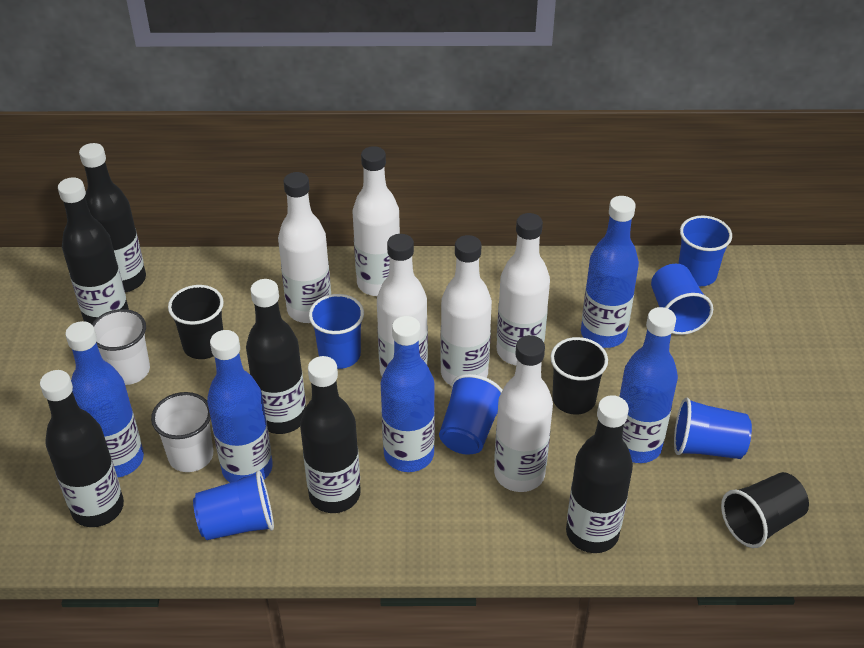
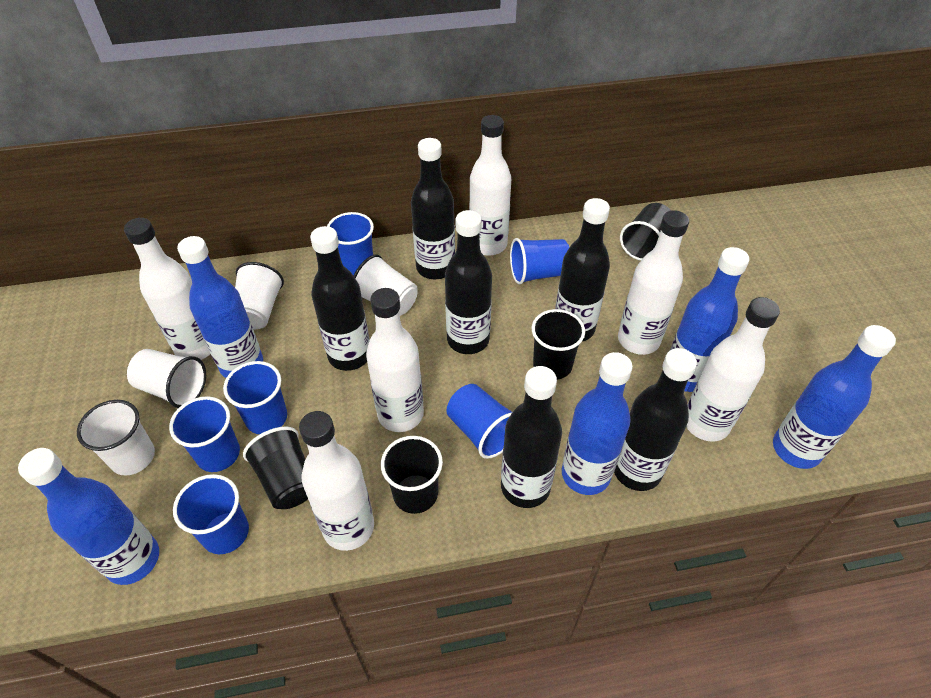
black cup: [168,285,224,359] [551,337,608,415] [721,472,809,548] = 3 -> [243,427,308,509] [381,436,443,514] [532,309,585,379] [620,203,671,261] = 4
white cup: [92,309,150,385] [151,392,213,472] = 2 -> [77,400,155,475] [127,349,206,408] [235,262,284,330] [354,254,418,316] = 4

